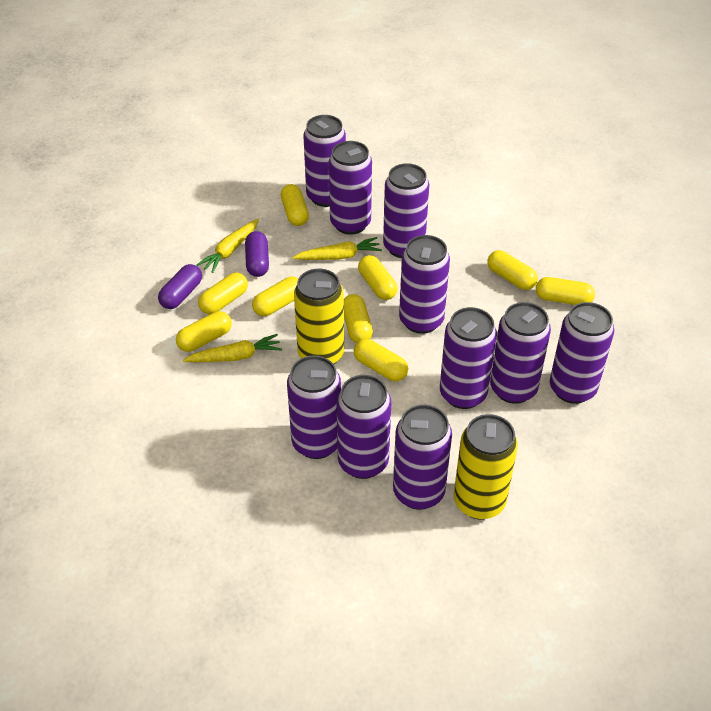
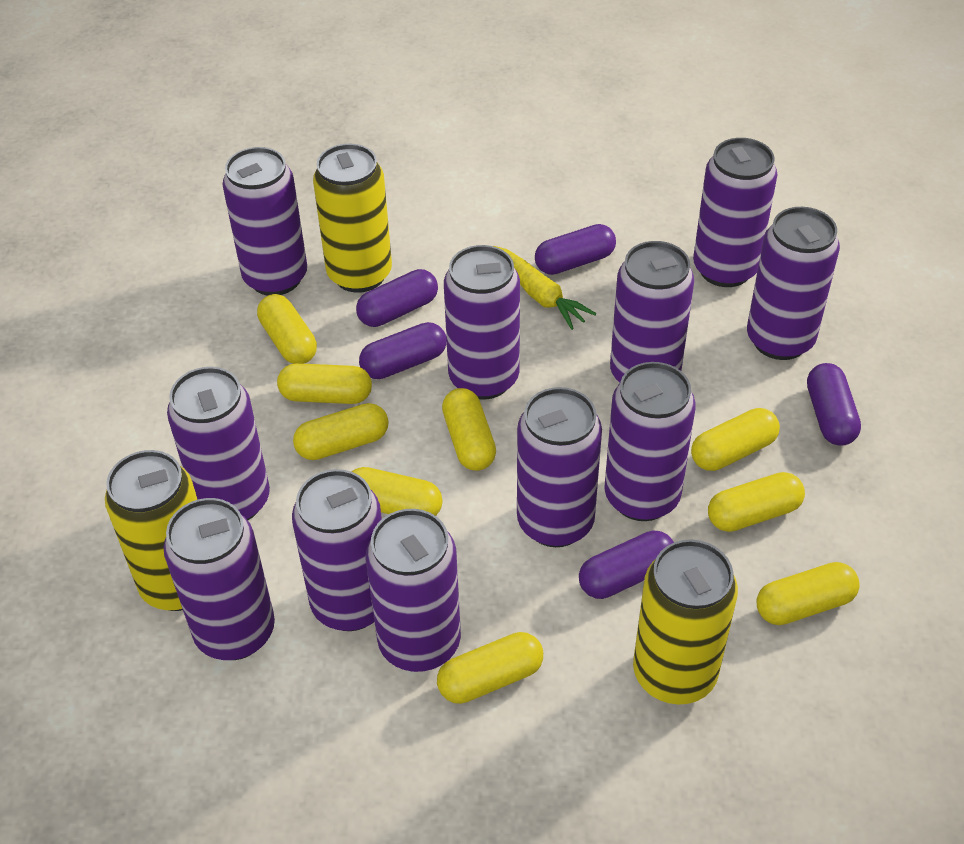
purple can: [287,355,341,459] [303,115,346,207] [329,141,372,235] [336,375,391,479] [383,163,429,258] [393,405,452,510] [399,235,450,334] [440,307,497,409] [490,302,551,404] [550,302,614,404] = 10 -> [163,498,275,660] [167,367,270,520] [222,147,307,295] [292,469,382,631] [365,509,461,672] [444,245,520,399] [517,387,602,547] [604,362,696,521] [610,241,694,383] [693,138,777,287] [747,207,840,360] = 11
purple capsule: [158,264,202,309] [245,231,269,277] = 2 -> [356,269,438,327] [359,322,447,379] [535,224,616,275] [579,530,674,599] [807,363,861,446] = 5
yellow can: [294,269,344,364] [454,414,518,520] = 2 -> [105,450,198,611] [313,144,392,293] [633,539,738,704] = 3
yellow carrot: [183,334,282,362] [196,219,259,273] [292,237,382,260] = 3 -> [493,246,596,330] = 1

